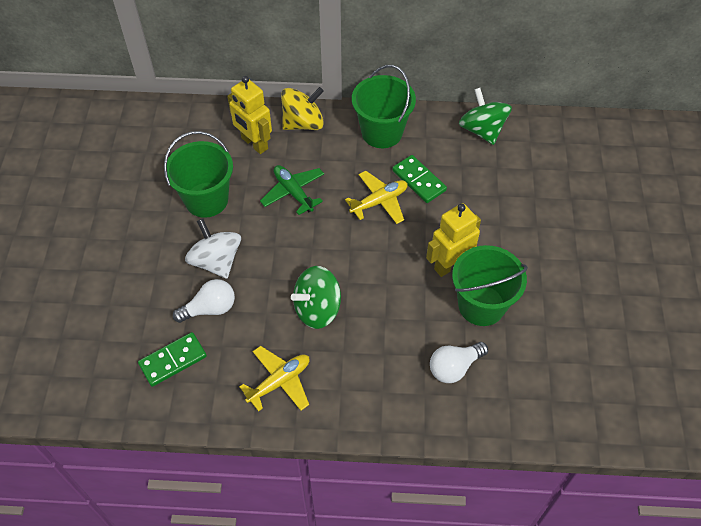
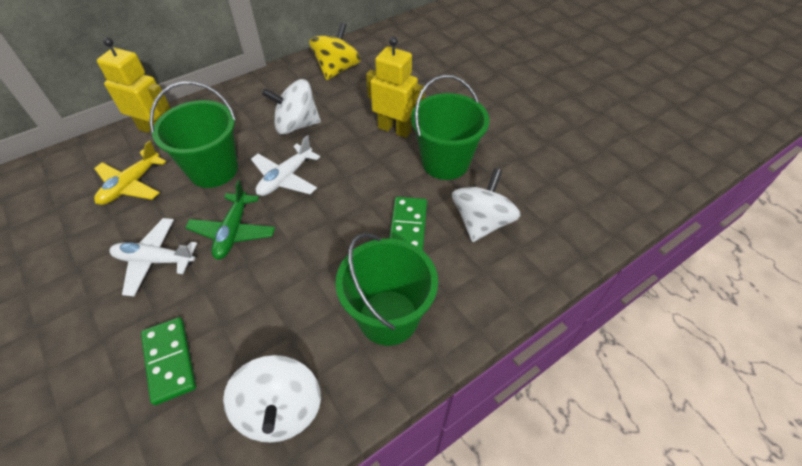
green spinning top: [291,266,341,329] [459,88,512,145] = 2 -> none = 0
white light bulb: [173,279,235,323] [430,342,488,383] = 2 -> none = 0
white plane: none = 0 -> [110,218,197,297] [251,135,320,196] = 2
white spinning top: [185,219,241,279] = 1 -> [223,355,321,443] [262,79,321,135] [452,168,521,242] = 3
yellow plane: [240,346,309,411] [345,171,408,224] = 2 -> [94,140,167,205] = 1

